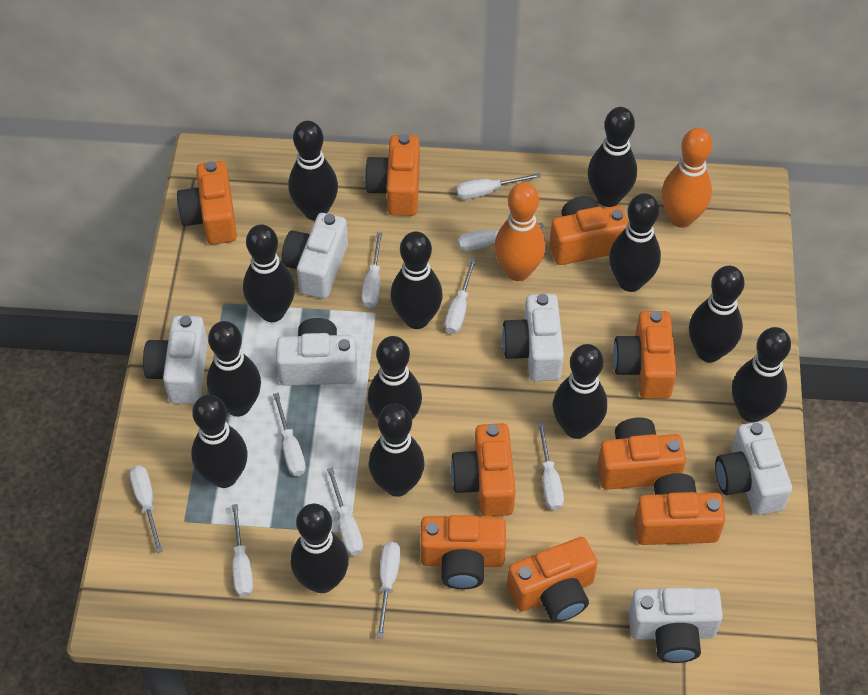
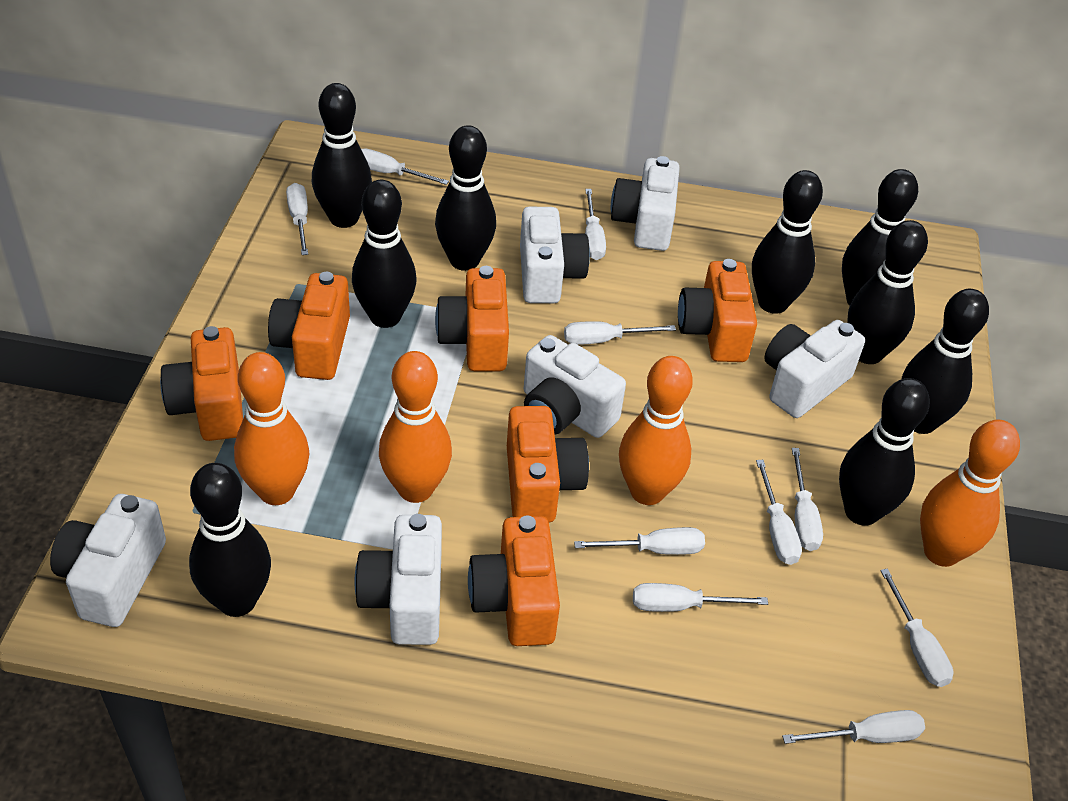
black bowling pin: [191,395,248,488] [207,321,261,416] [243,224,295,322] [288,121,338,221] [291,504,349,593] [368,336,422,420] [369,403,425,497] [391,231,443,329] [553,344,607,439] [588,107,637,207] [609,193,661,292] [689,266,744,362] [732,327,791,422] = 13 -> [189,463,271,617] [312,83,372,228] [352,180,417,328] [435,125,496,271] [752,170,823,314] [839,378,930,526] [842,169,918,306] [847,220,928,364] [902,289,989,434] = 9
orange bowling pin: [494,182,545,281] [661,128,713,228] = 2 -> [234,352,309,505] [379,351,452,503] [619,356,693,505] [920,419,1020,567] = 4
orange camera: [177,161,237,245] [365,134,420,216] [420,515,506,589] [451,423,515,517] [507,537,598,622] [550,196,629,265] [597,417,686,490] [613,311,677,399] [634,473,725,545] = 9 -> [160,326,243,441] [268,272,350,380] [435,266,509,371] [468,515,560,646] [507,406,589,523] [678,259,757,362] = 6

